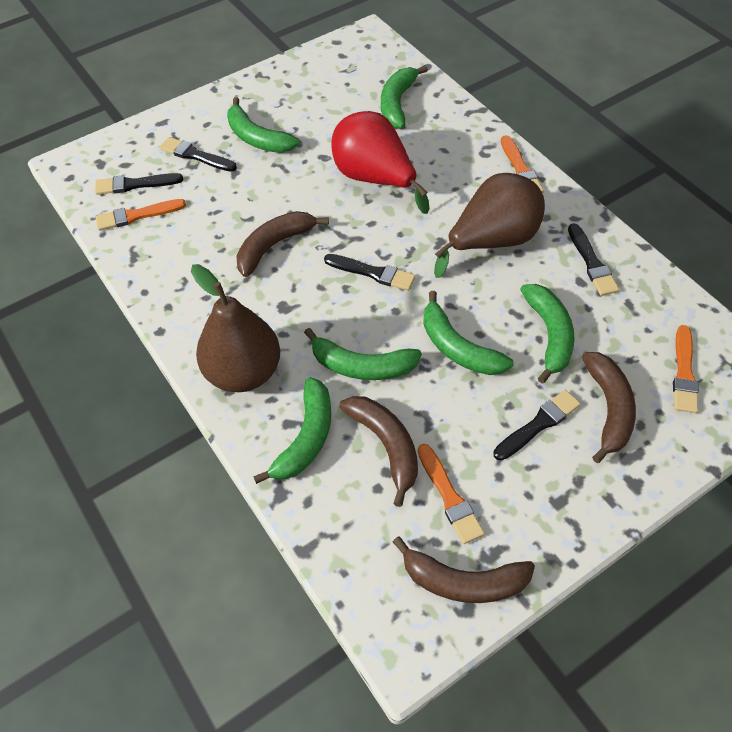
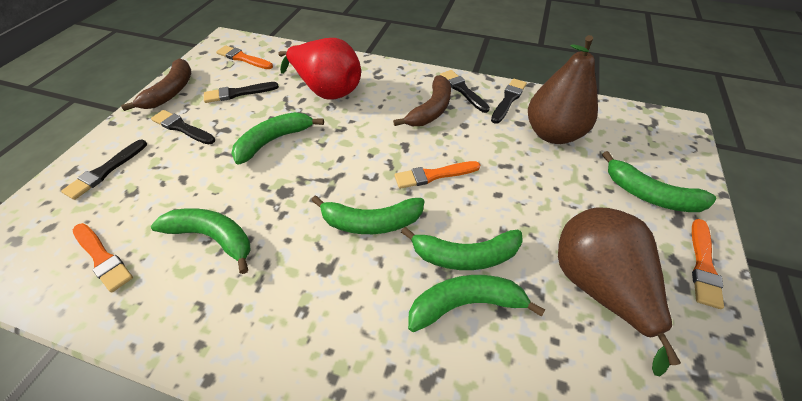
brown banana: [236,211,329,277] [339,396,418,507] [393,536,535,603] [582,352,636,463] = 4 -> [121,58,191,111] [393,75,451,126] = 2

